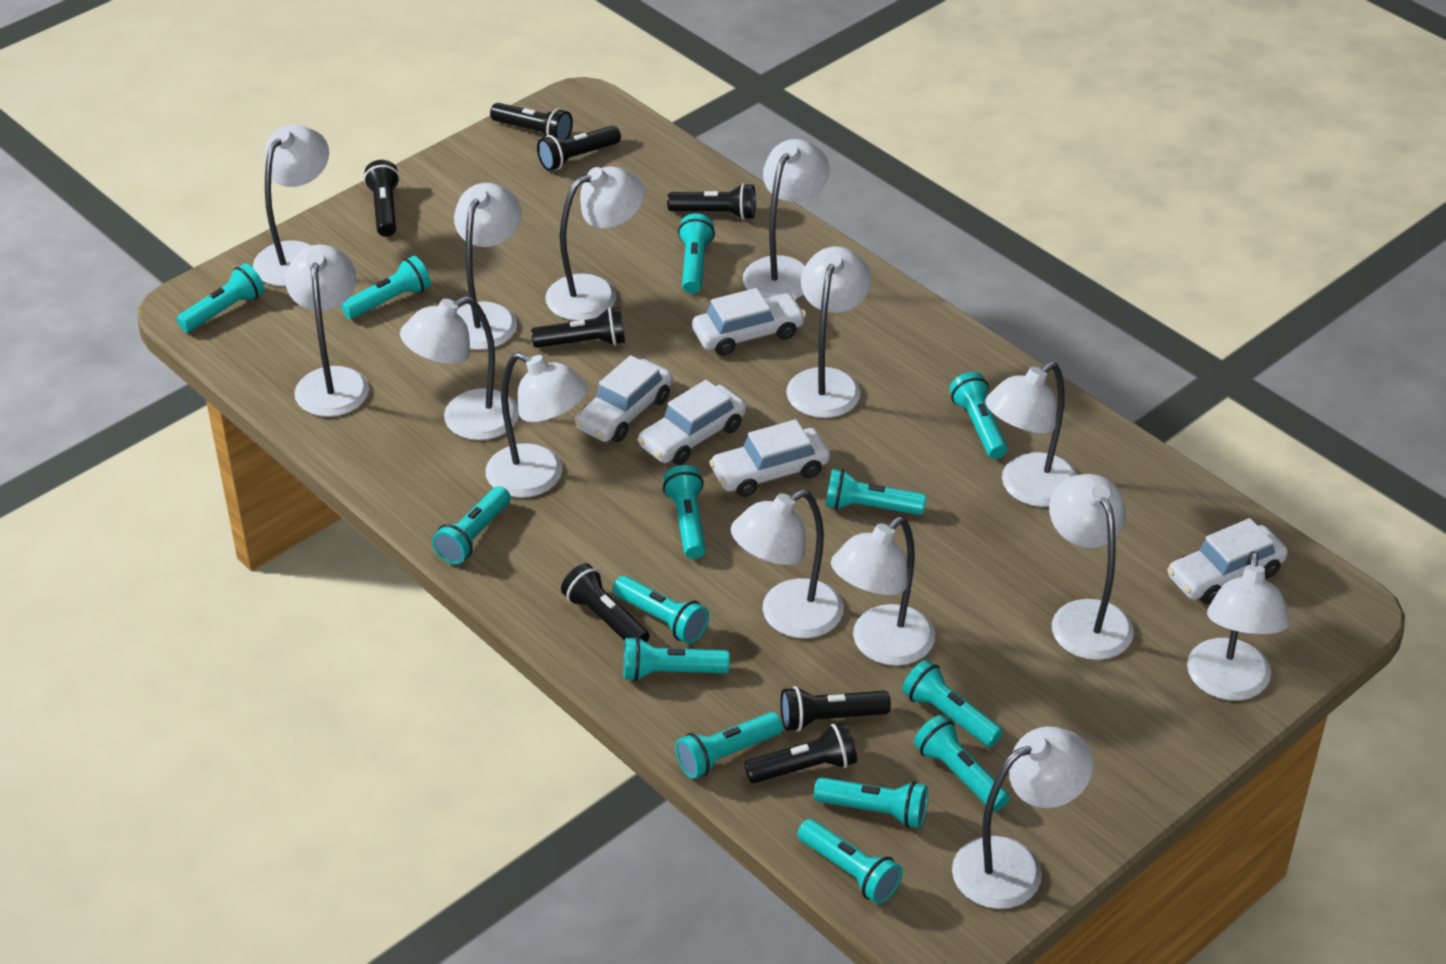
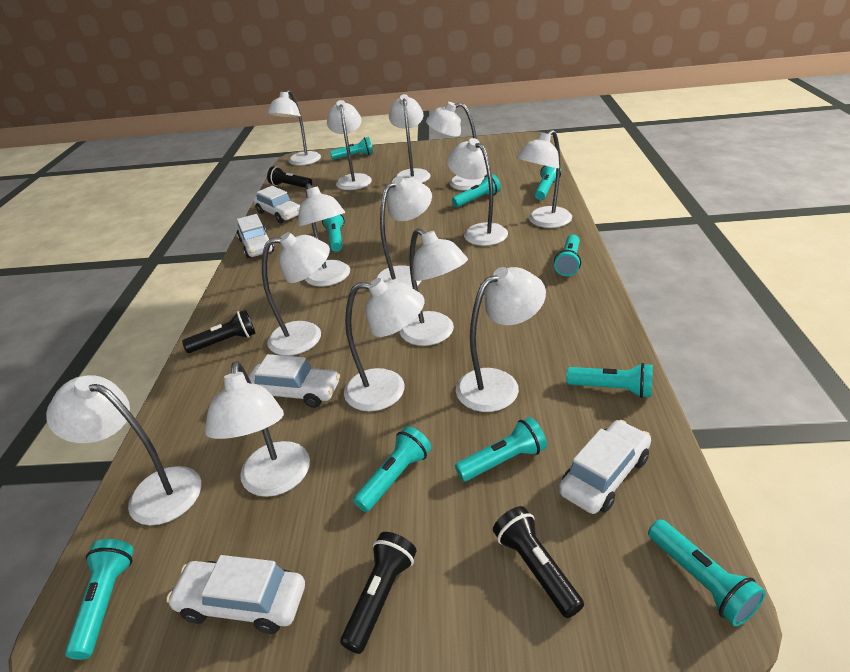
black flashlight: [364,160,400,237] [490,103,573,140] [531,307,625,348] [537,126,621,171] [561,563,650,643] [667,183,756,220] [744,722,857,784] [780,686,891,732] = 8 -> [182,310,256,353] [267,166,312,188] [340,532,417,654] [493,506,584,618] = 4
turquoise flashlight: [176,263,265,332] [341,256,431,319] [432,486,511,564] [613,576,709,644] [623,637,730,681] [663,465,706,559] [675,712,783,779] [678,213,715,294] [797,819,903,904] [814,777,928,828] [825,469,926,515] [902,660,1003,747] [914,715,1010,812] [949,372,1008,459] = 14 -> [65,539,134,660] [322,214,345,252] [330,137,373,160] [353,426,431,512] [452,174,501,207] [455,417,547,481] [535,166,561,200] [554,234,581,276] [566,363,653,398] [648,519,766,626] = 10

